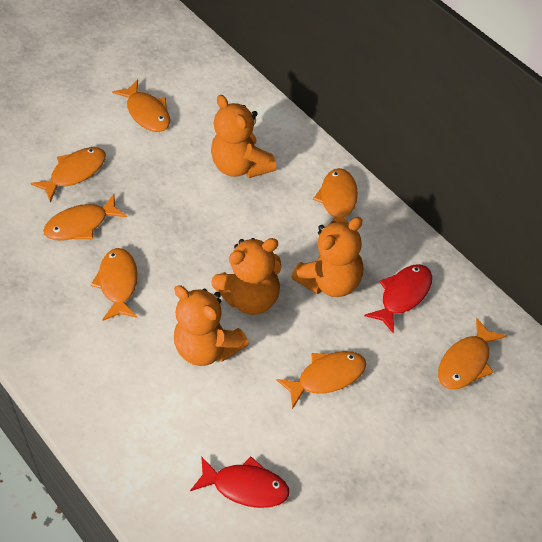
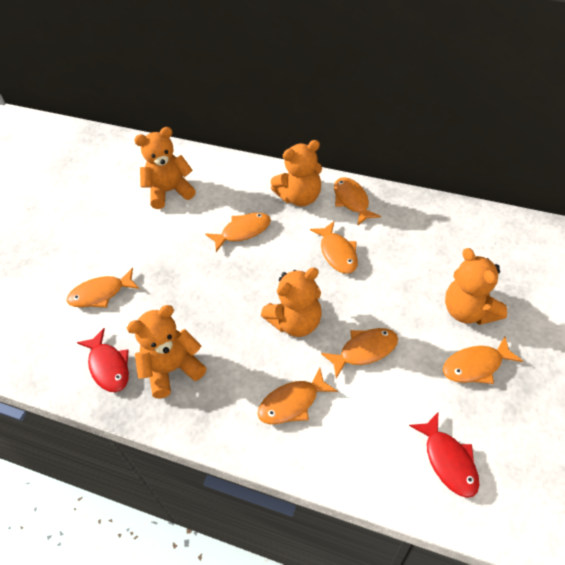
orange teddy bear: [174,285,249,366] [211,95,276,178] [211,238,281,315] [292,217,364,297] = 4 -> [127,305,207,398] [134,127,196,209] [261,268,322,337] [271,140,322,206] [445,248,507,325] = 5

